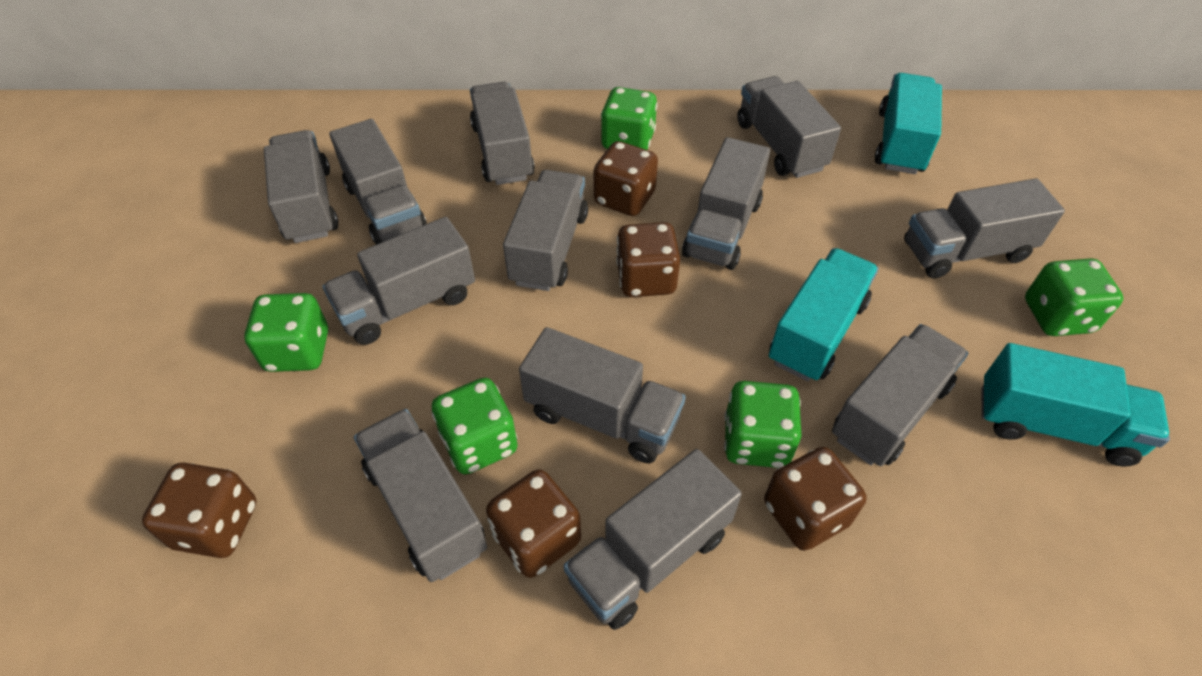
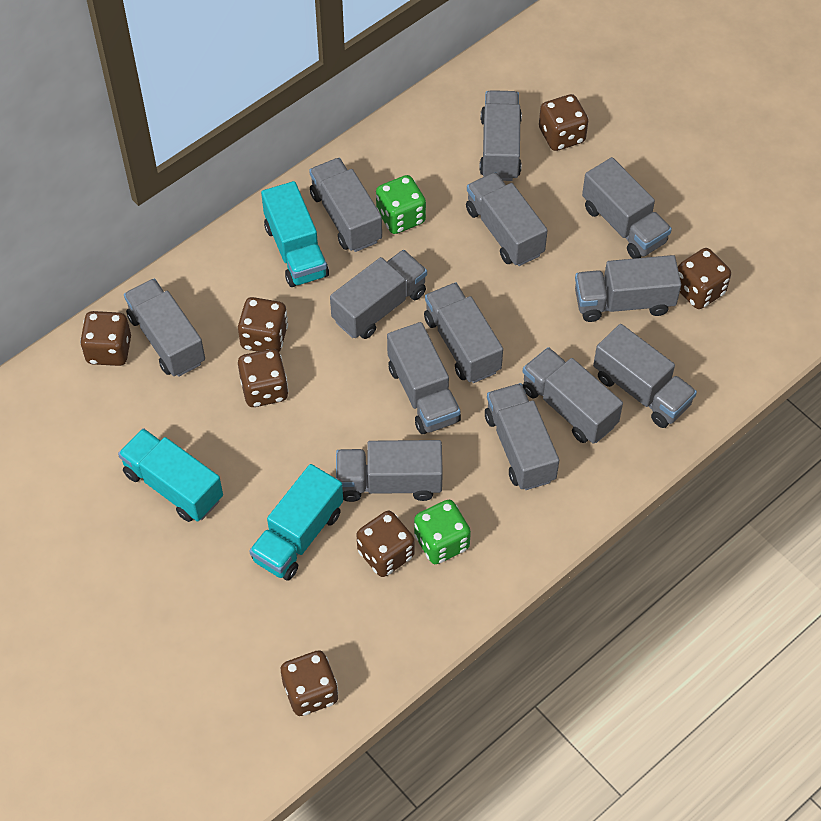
brown dice: [142,463,256,558] [486,469,581,578] [594,141,658,216] [616,222,680,297] [764,447,867,551] = 5 -> [80,311,131,366] [238,297,288,352] [238,349,288,407] [281,650,338,716] [356,511,415,577] [539,94,588,151] [678,248,731,309] = 7
green dice: [244,293,328,372] [431,378,518,474] [601,87,658,150] [724,381,801,468] [1025,258,1124,336] = 5 -> [376,175,426,234] [414,500,471,564] = 2
grey truck: [264,130,338,243] [322,217,475,345] [329,119,427,245] [354,409,487,582] [470,82,535,185] [503,170,588,291] [519,327,686,463] [564,449,742,630] [682,137,770,270] [737,76,841,178] [832,324,968,466] [904,178,1065,279] = 12 -> [124,278,205,377] [309,158,382,252] [330,250,427,339] [336,440,443,502] [387,322,461,434] [424,283,503,383] [466,172,548,266] [479,90,522,181] [485,383,559,490] [523,347,623,444] [575,255,681,322] [582,157,672,259] [593,324,697,428] = 13

